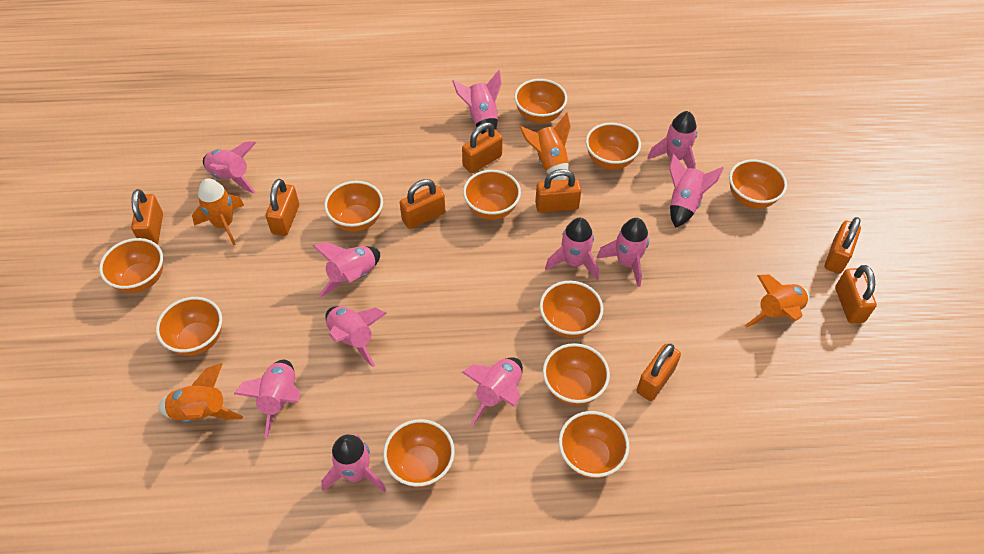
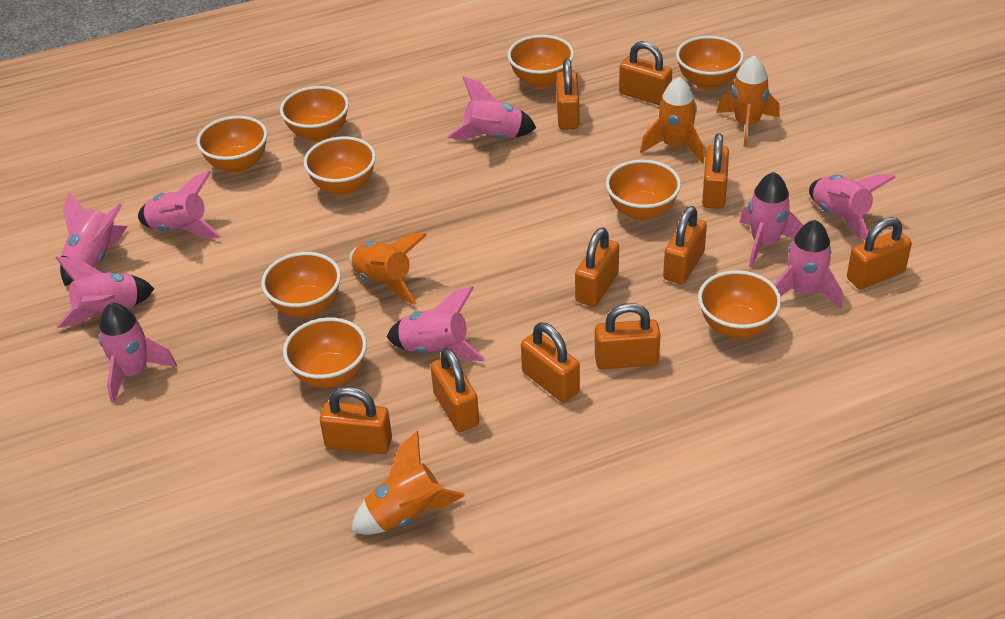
orange bowl: [99,238,163,293] [156,297,222,356] [324,181,383,232] [383,419,455,487] [463,170,521,220] [514,79,567,123] [540,281,603,338] [543,343,610,405] [559,411,629,478] [586,123,641,170] [729,159,787,209] = 11 -> [197,116,268,173] [261,252,341,318] [280,86,349,142] [283,317,367,388] [304,136,376,195] [508,35,574,88] [606,160,681,221] [676,36,744,90] [698,270,782,339] = 9
orange padlock: [131,189,163,245] [266,179,299,236] [400,179,445,229] [462,122,503,173] [535,169,582,213] [636,344,681,401] [825,217,861,274] [835,265,877,324] = 8 -> [320,387,392,454] [430,348,479,432] [521,323,580,402] [556,59,579,130] [575,227,619,307] [595,303,660,369] [619,41,672,105] [663,206,707,285] [702,133,729,209] [847,217,912,289] = 10
pink rocket: [203,141,256,193] [234,360,300,438] [312,242,380,297] [321,434,386,493] [325,306,387,367] [452,70,502,134] [462,357,523,424] [545,218,599,280] [597,218,649,287] [647,111,697,169] [669,153,724,228] = 11 -> [56,257,154,328] [60,191,128,286] [98,303,177,403] [138,170,221,239] [387,286,485,361] [447,76,536,140] [739,172,803,268] [774,220,842,309] [809,174,896,240] = 9

